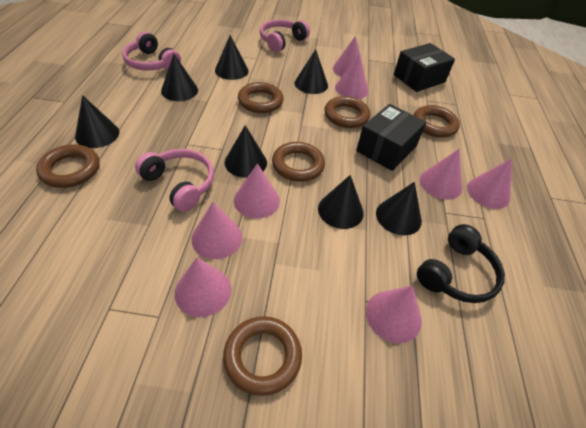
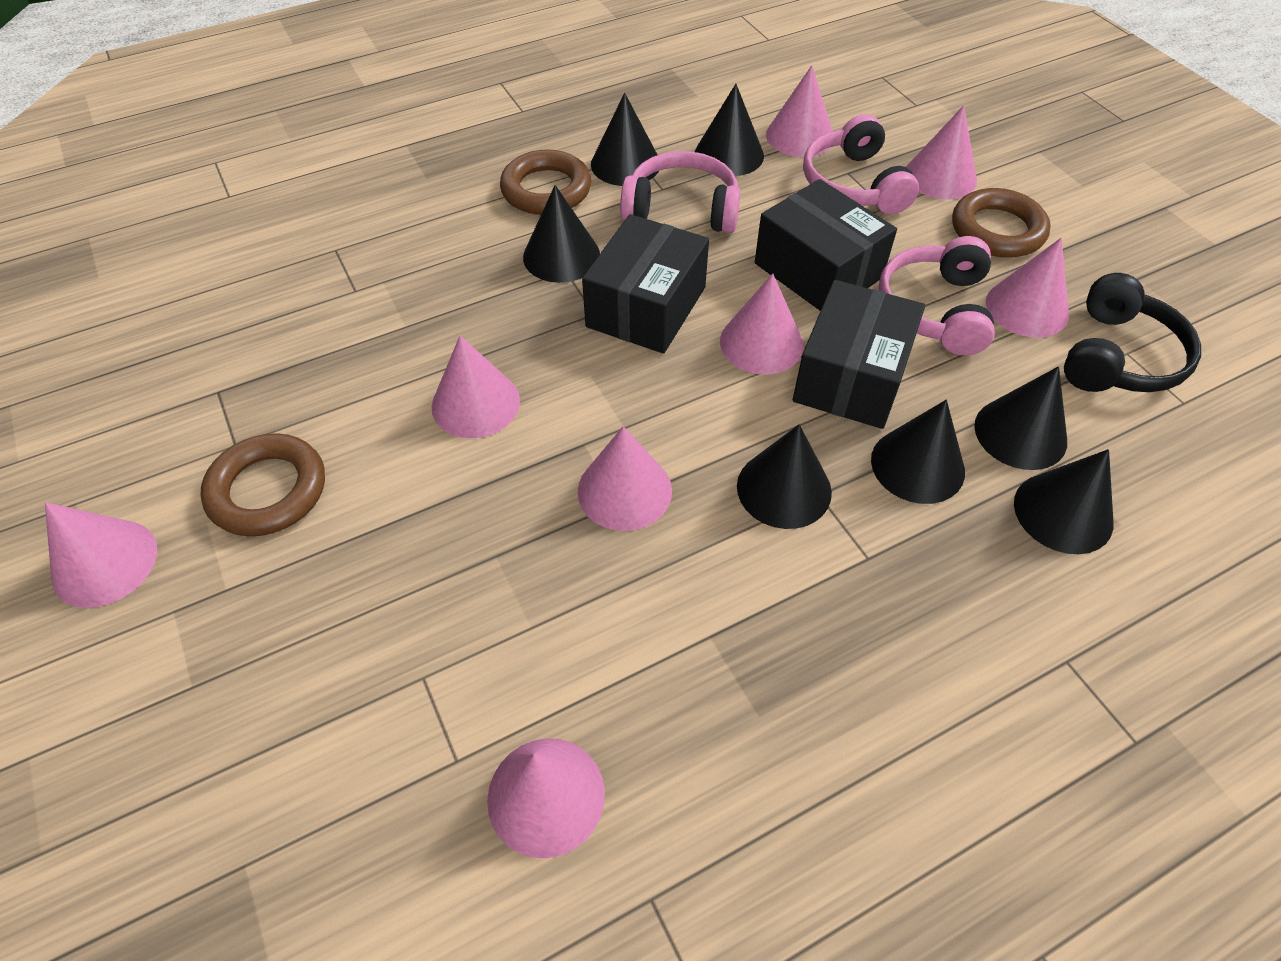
black box: [356,104,426,171] [394,43,455,92] = 2 -> [582,214,709,354] [755,179,897,311] [793,280,925,429] = 3
brown ring: [36,144,99,188] [223,316,302,396] [238,82,284,113] [272,142,325,182] [324,96,370,128] [414,105,460,138] = 6 -> [201,433,325,536] [500,149,591,215] [952,188,1051,258] = 3

